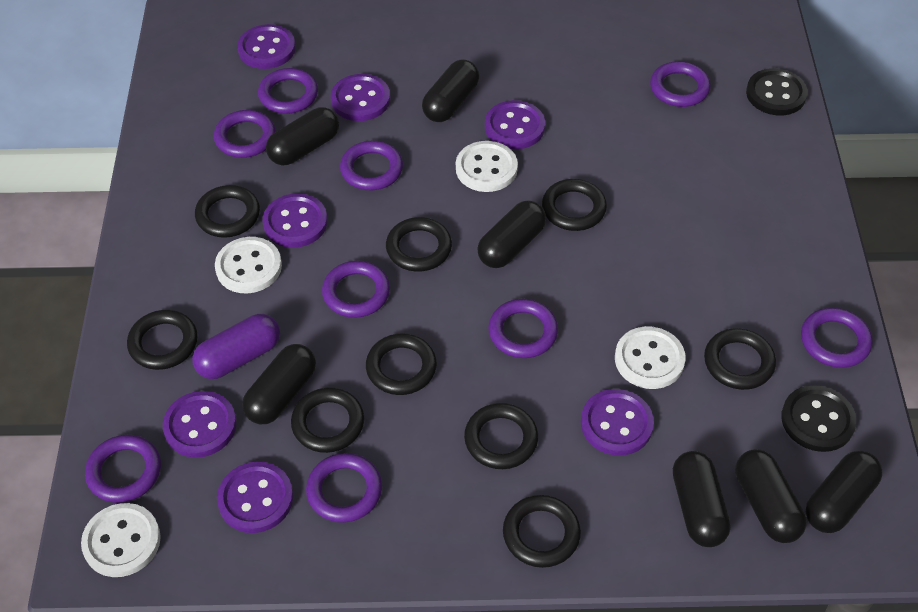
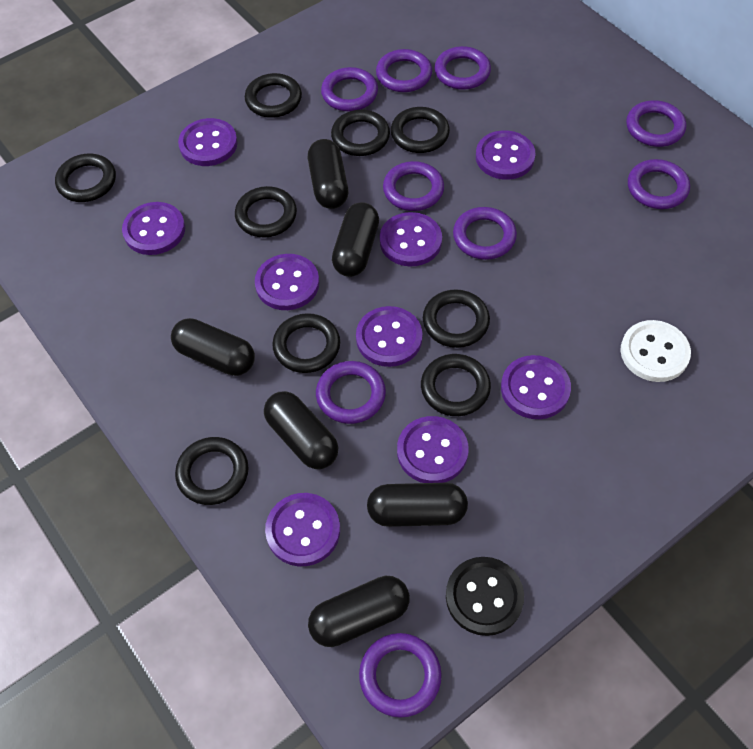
black button: [746,68,808,115] [781,385,856,452] = 2 -> [446,557,524,636] = 1
black capsule: [242,344,316,424] [266,107,339,165] [422,59,479,122] [477,200,546,268] [673,451,731,547] [735,449,807,543] [806,450,883,533] = 7 -> [171,318,255,376] [264,391,339,469] [308,139,348,209] [308,576,410,647] [332,202,379,277] [367,483,468,527] = 6
purple button: [163,391,237,458] [217,462,293,533] [237,24,296,69] [263,193,327,248] [331,74,390,121] [485,100,545,149] [581,389,654,456] = 7 -> [122,202,185,255] [178,118,237,166] [255,254,319,310] [265,493,340,566] [356,306,423,367] [380,212,442,267] [397,416,469,483] [476,130,536,180] [501,355,571,419] = 9
purple capsule: [192,314,280,379] = 1 -> none = 0
white button: [81,503,161,577] [215,237,282,293] [456,141,518,192] [615,326,686,389] = 4 -> [620,320,691,382] = 1

